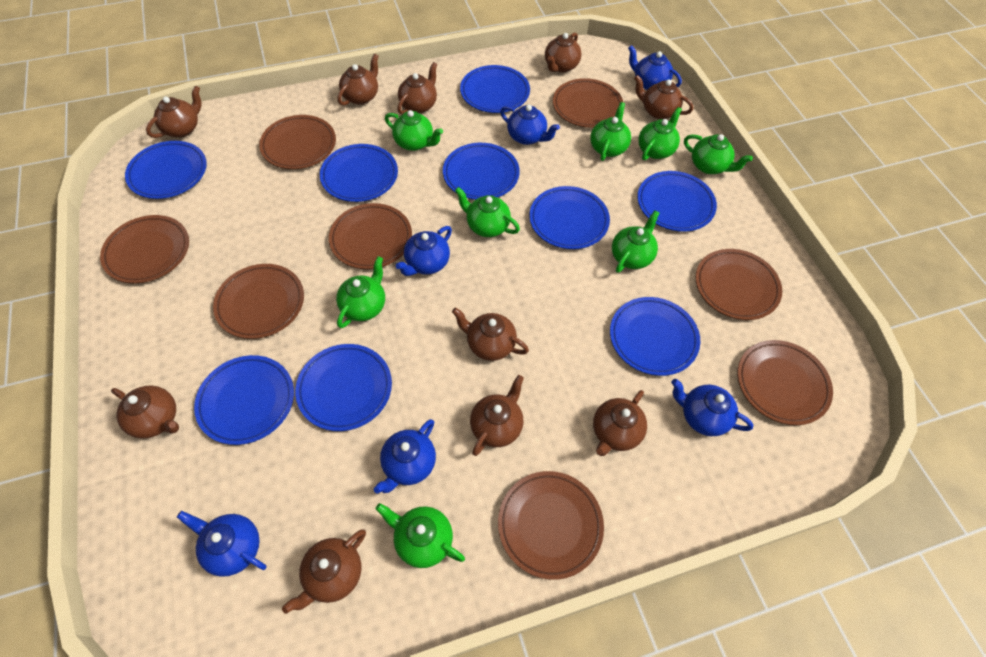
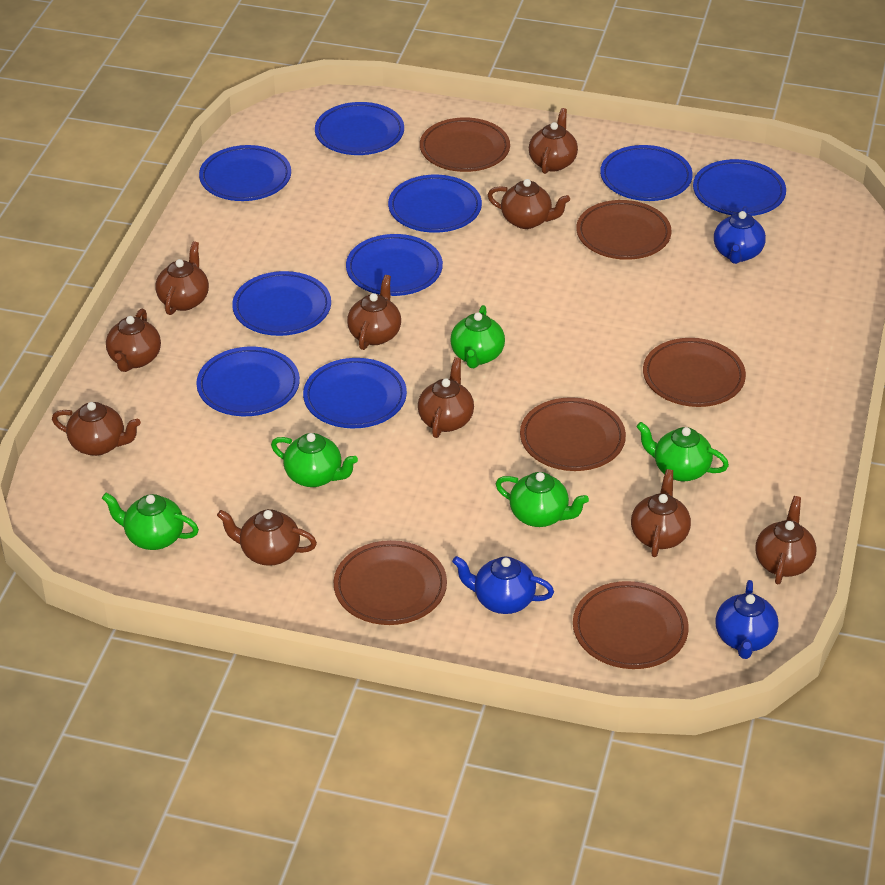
blue teapot: [177,511,266,577] [374,419,436,493] [396,226,452,276] [500,105,560,145] [628,45,682,90] [671,379,753,436] = 6 -> [452,556,554,614] [714,206,766,264] [715,580,779,659] = 3
brown plate: [100,215,189,283] [213,264,304,339] [259,115,336,169] [329,203,412,269] [498,471,604,580] [553,78,623,128] [696,249,782,320] [738,340,833,425] = 8 -> [334,540,447,625] [420,118,510,172] [520,397,626,471] [573,581,689,669] [576,200,672,260] [643,338,746,407] = 6
green teapot: [336,256,385,328] [376,503,465,568] [385,110,443,151] [455,187,520,237] [590,102,631,161] [612,210,659,273] [638,107,682,160] [684,134,753,174] = 8 -> [102,493,199,550] [271,433,358,487] [450,305,505,368] [496,472,589,527] [636,422,729,481] = 5

